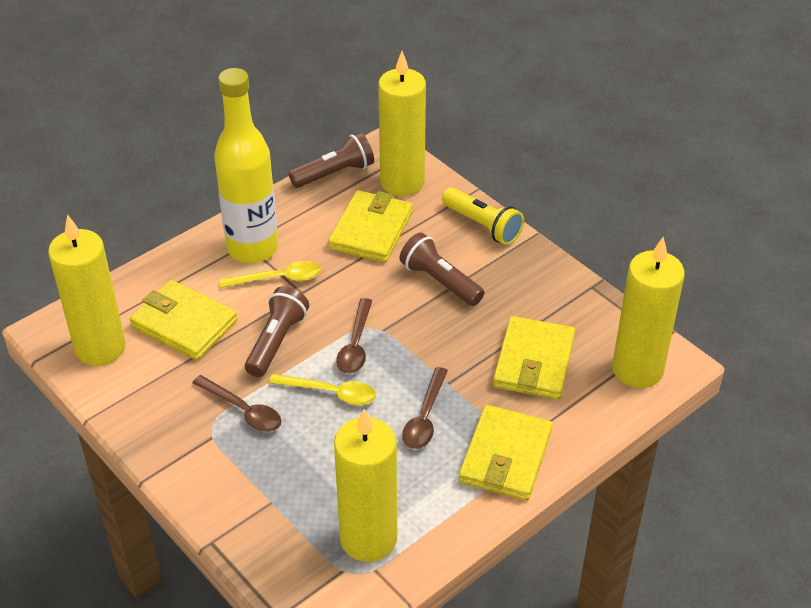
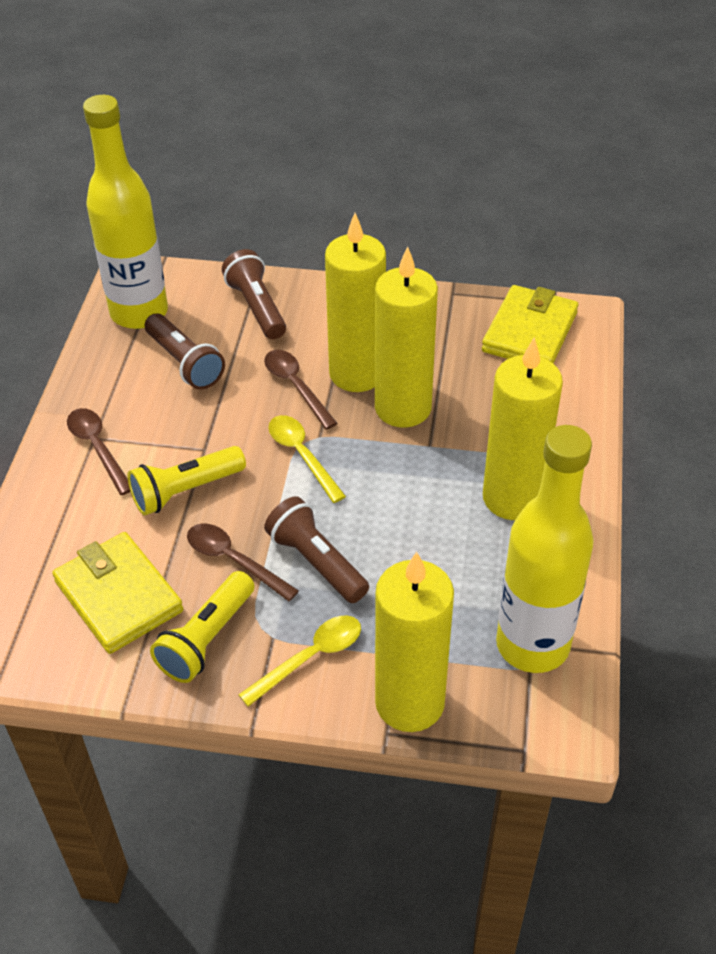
yellow bottle: [214,68,278,263] = 1 -> [83,95,168,329] [496,425,594,673] = 2
yellow flashlight: [442,187,524,245] = 1 -> [127,446,246,515] [150,571,255,683] = 2
yellow wallet: [130,280,238,360] [328,190,413,263] [459,405,553,501] [493,316,575,400] = 4 -> [52,532,183,654] [482,285,578,363] = 2

